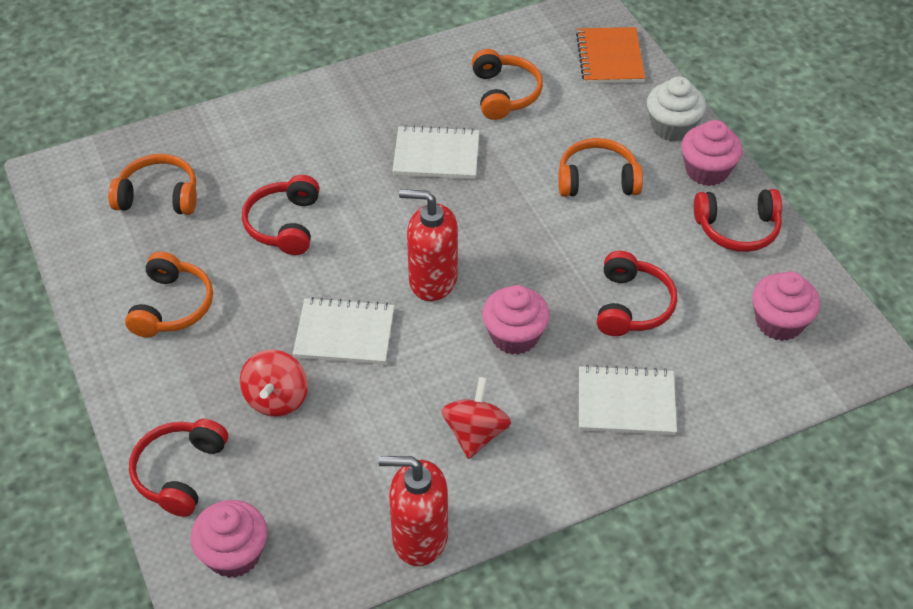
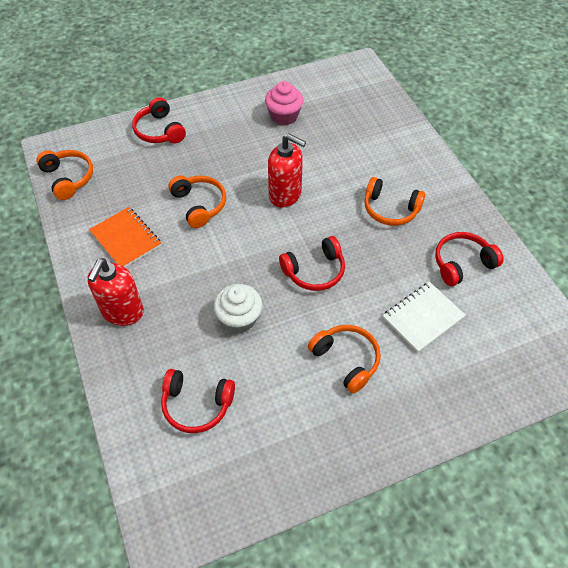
pink cupcake: [190,500,267,578] [482,285,550,355] [681,120,742,186] [752,272,820,341] = 4 -> [265,81,303,125] = 1
red spinning top: [240,350,308,417] [441,377,511,459] = 2 -> none = 0
white notebook: [293,297,394,365] [392,125,480,179] [579,365,677,435] = 3 -> [383,282,466,353] = 1

